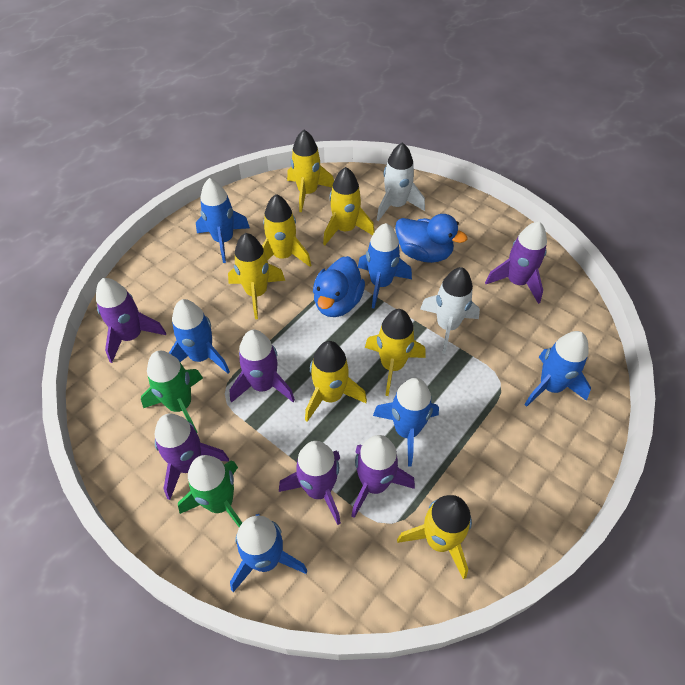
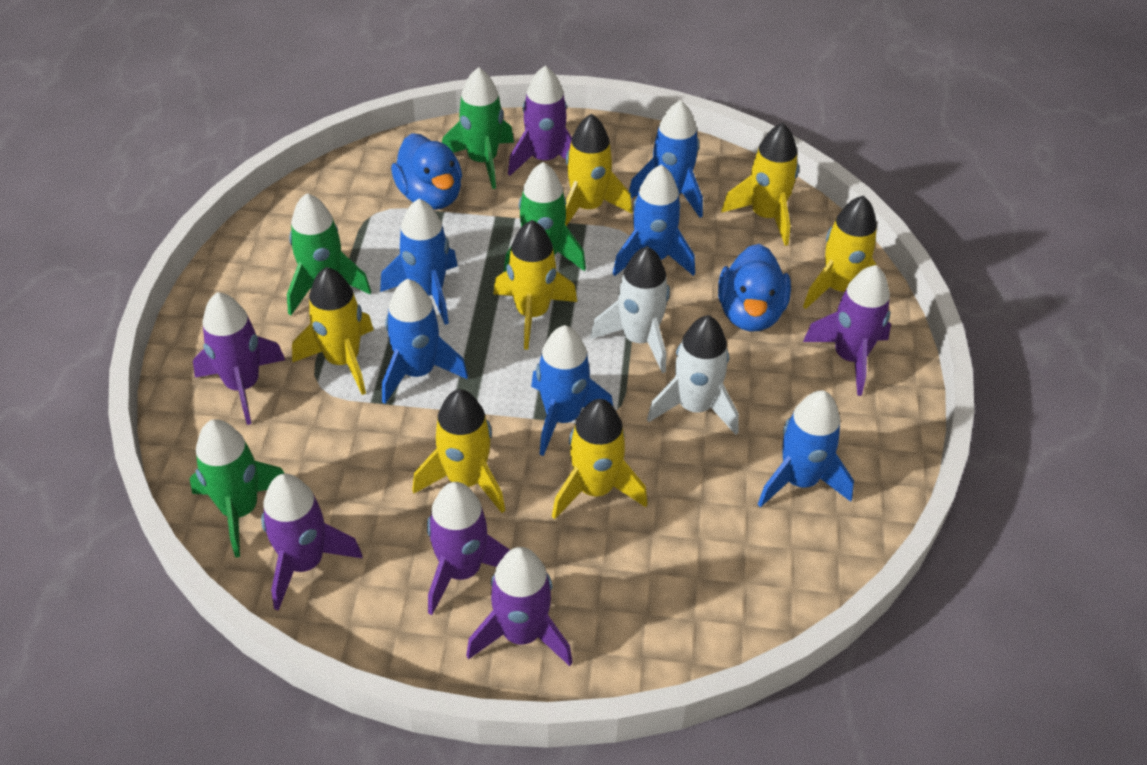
green rocket: [141,351,203,433] [178,455,242,527] = 2 -> [190,419,285,557] [287,193,371,315] [442,67,514,189] [504,162,586,272] = 4

